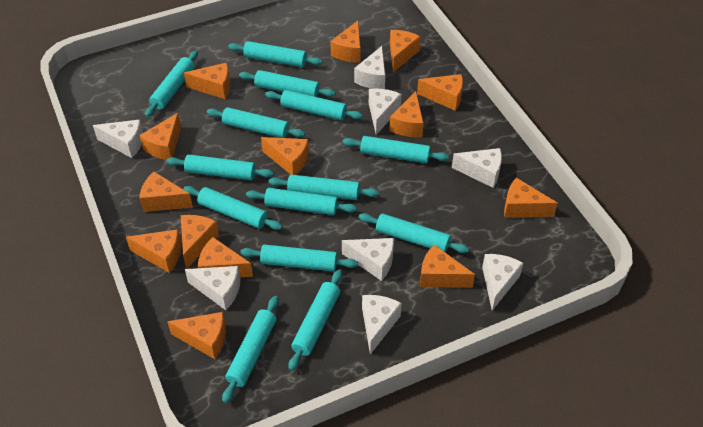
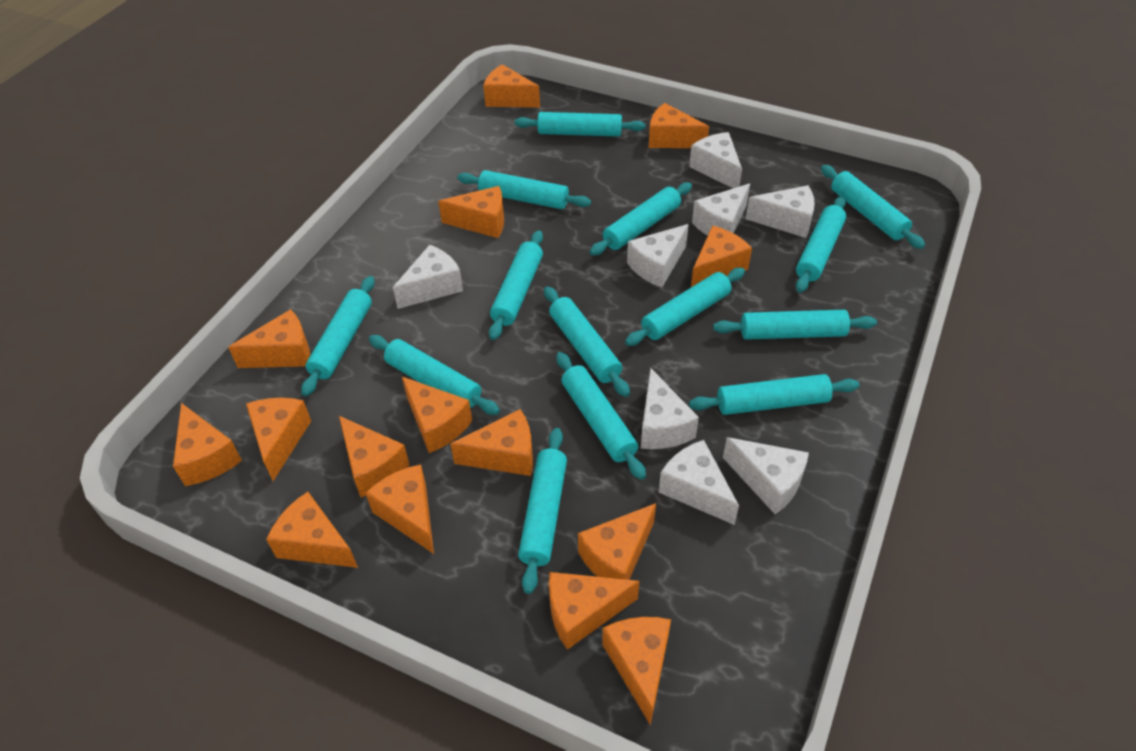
orange cheese: [126,229,181,273] [139,113,181,160] [139,172,193,212] [167,312,226,359] [181,215,219,269] [184,63,230,99] [198,237,253,277] [261,137,309,175] [331,21,361,62] [389,91,424,137] [390,30,421,72] [417,74,463,111] [420,245,475,288] [504,178,558,218] = 14 -> [173,403,242,486] [228,309,310,368] [246,398,311,481] [266,492,358,568] [339,416,410,498] [366,464,434,554] [402,377,472,453] [438,186,504,238] [450,409,533,476] [483,64,540,108] [549,572,640,650] [578,503,656,580] [602,617,671,726] [649,103,709,148] [691,225,752,287] = 15

